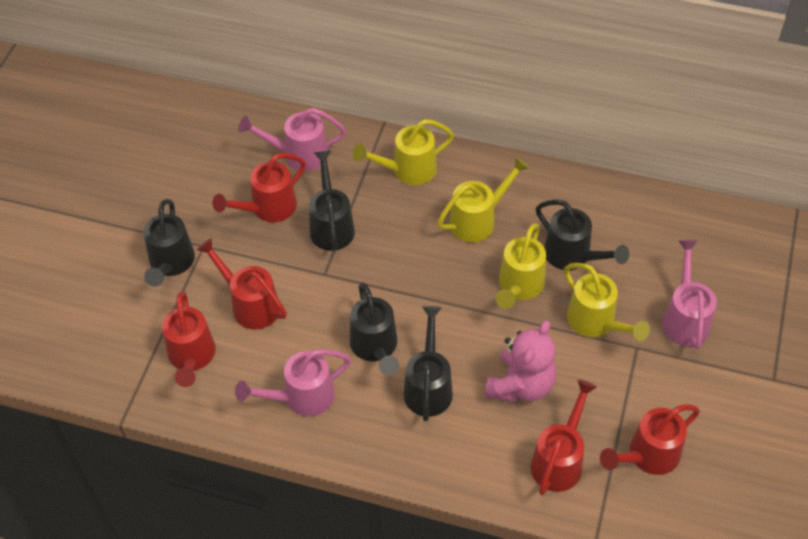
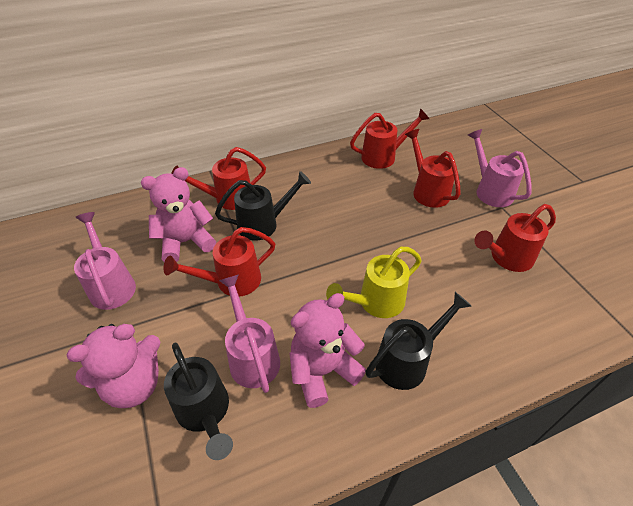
black watering can: [143,199,195,287] [309,150,355,251] [350,282,399,375] [404,306,453,422] [536,200,629,270] = 5 -> [164,343,233,460] [215,171,311,241] [365,292,472,390] = 3
pink teddy bear: [485,320,556,403] = 1 -> [67,324,160,408] [141,167,216,262] [289,293,366,408] = 3
yellow watering can: [353,119,454,185] [437,157,530,242] [496,223,546,309] [564,263,650,341] = 4 -> [326,247,422,318] = 1

